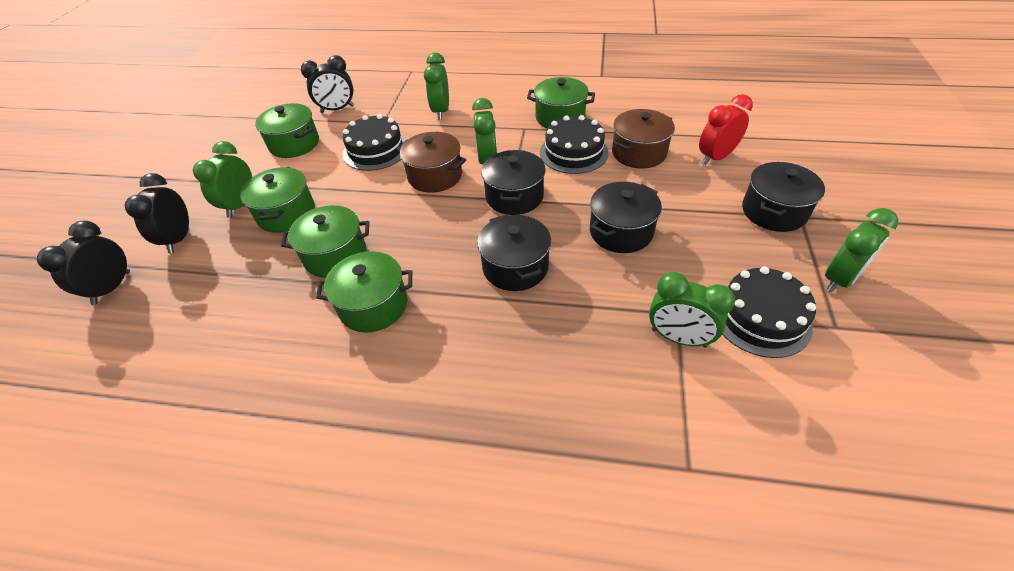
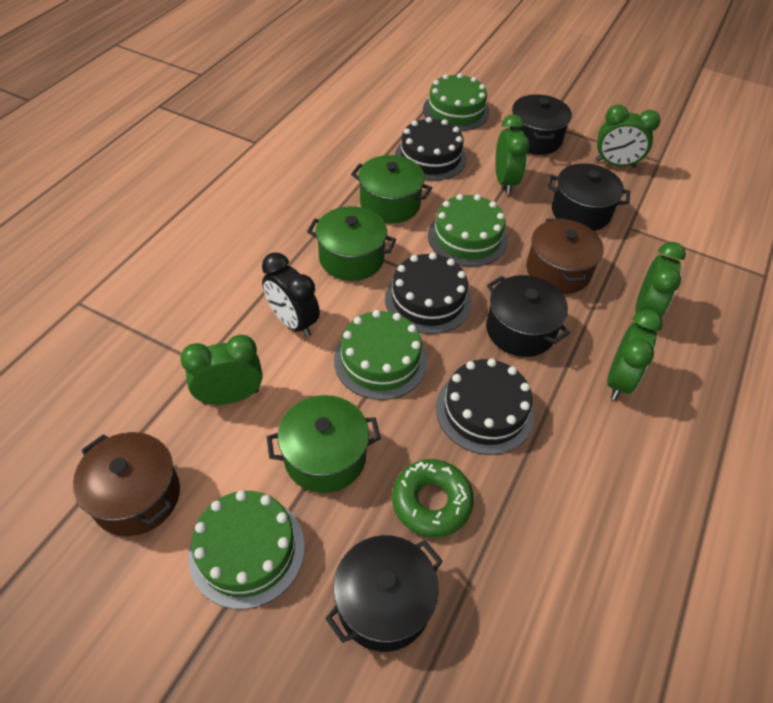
black clock: [37,221,130,305] [125,173,189,253] [301,55,354,113] = 3 -> [262,252,320,337] = 1
green cake: none = 0 -> [189,490,305,609] [334,310,427,400] [423,73,489,131] [428,194,508,267] = 4
green donut: none = 0 -> [392,459,474,538] = 1
green pot: [240,167,315,233] [255,103,319,158] [281,205,369,278] [316,251,412,333] [527,77,595,128] = 5 -> [267,395,381,493] [307,206,396,281] [351,155,432,223] = 3
red clock: [699,94,753,165] = 1 -> none = 0

